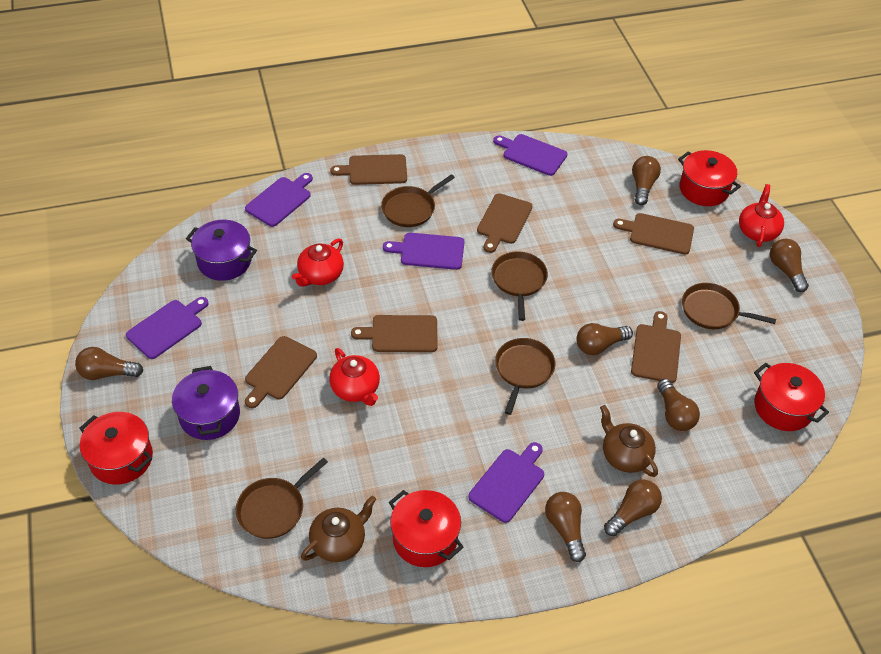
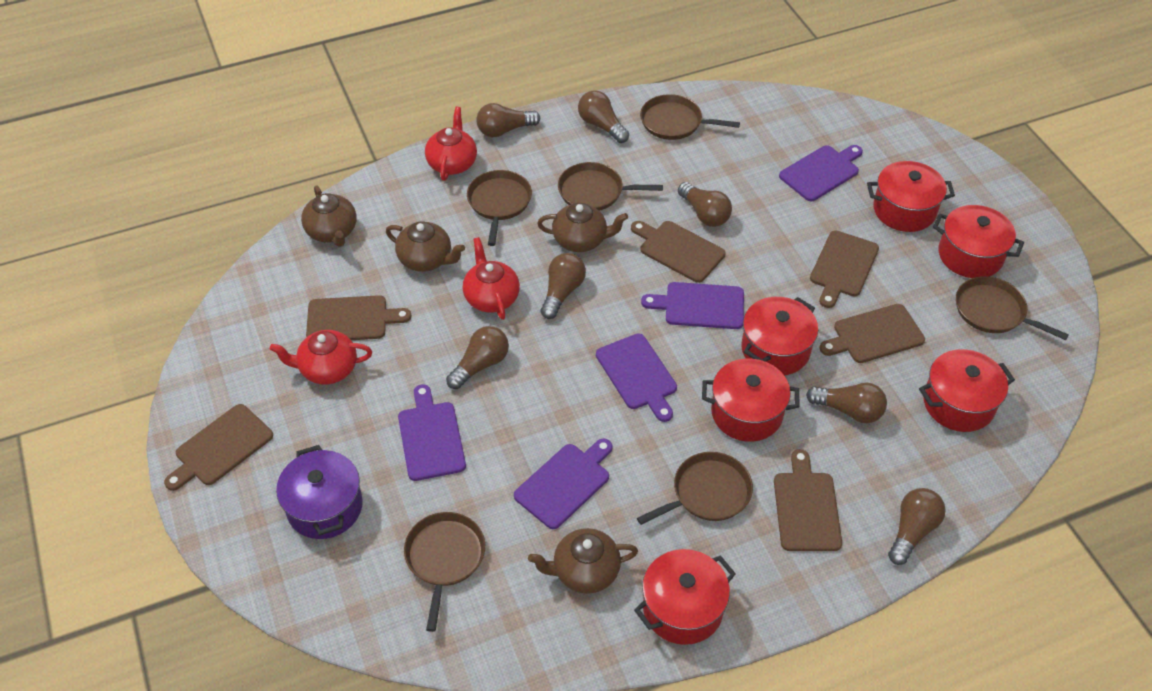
brown pan: [236,458,328,539] [381,174,455,227] [491,251,548,321] [495,338,555,415] [682,283,776,329] = 5 -> [404,512,485,632] [467,170,532,246] [558,162,663,211] [637,452,753,525] [640,94,740,140] [956,276,1069,340] = 6
brown teapot: [301,496,376,562] [600,405,658,477] = 2 -> [301,185,357,247] [386,221,465,272] [528,528,638,594] [537,203,628,252] = 4
purple pot: [172,366,240,440] [186,220,257,281] = 2 -> [276,445,363,539] = 1
red pot: [79,412,153,485] [389,490,464,567] [678,150,741,206] [754,363,829,431] = 4 -> [634,549,736,645] [702,359,799,442] [741,297,818,375] [867,161,955,232] [919,349,1015,432] [933,205,1024,278] = 6

